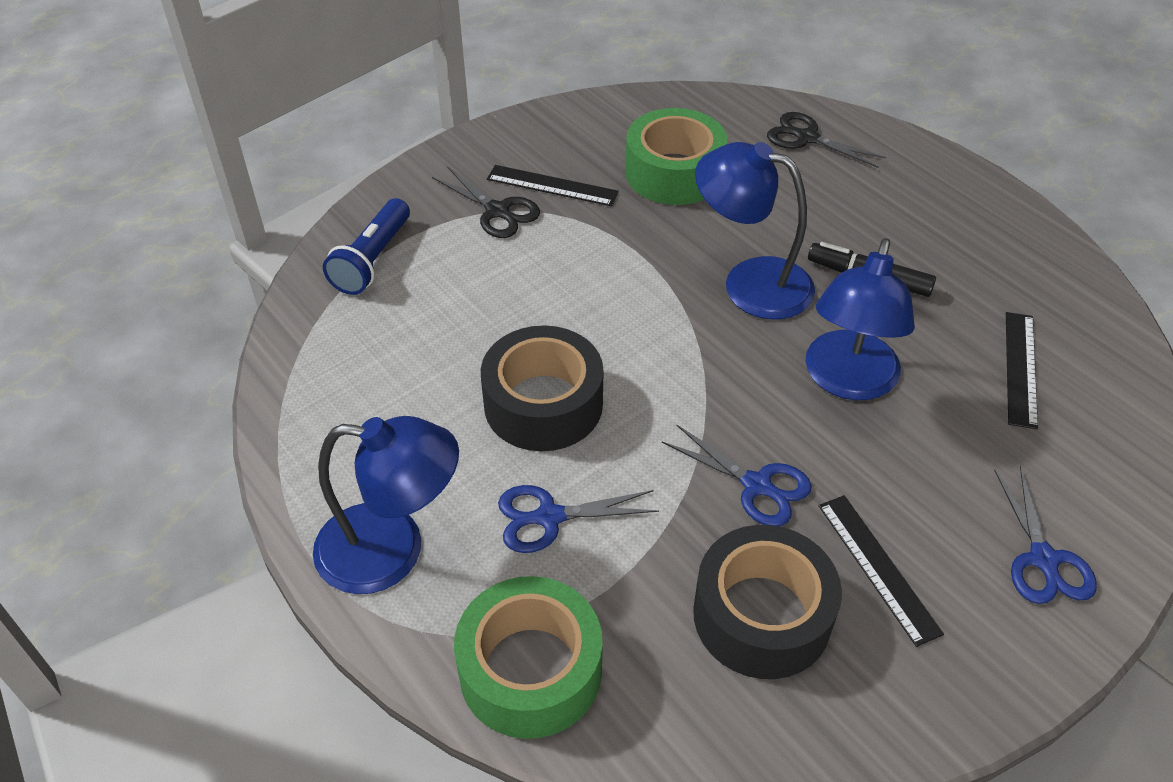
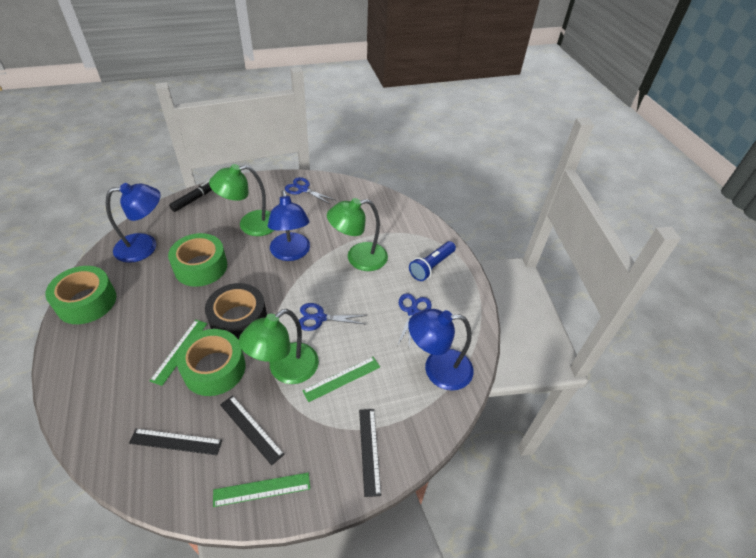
black scissors: [432,166,540,238] [767,112,887,168] = 2 -> none = 0
black tape: [481,325,603,451] [693,525,842,679] = 2 -> [205,283,267,340] = 1
green lamp: none = 0 -> [209,164,274,236] [239,309,319,384] [327,198,388,271] = 3
green ruler: none = 0 -> [150,320,207,386] [213,472,310,507] [302,357,380,402] = 3
green tape: [454,576,603,739] [625,108,728,205] = 2 -> [45,266,116,324] [168,233,227,287] [176,329,245,396] = 3

